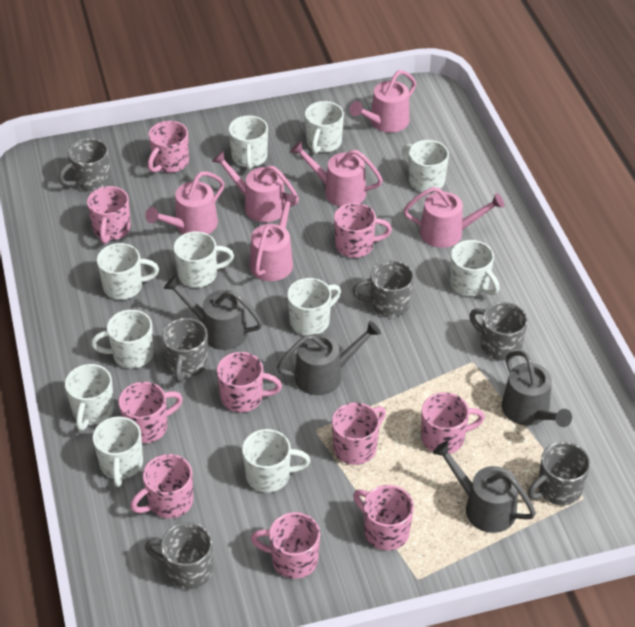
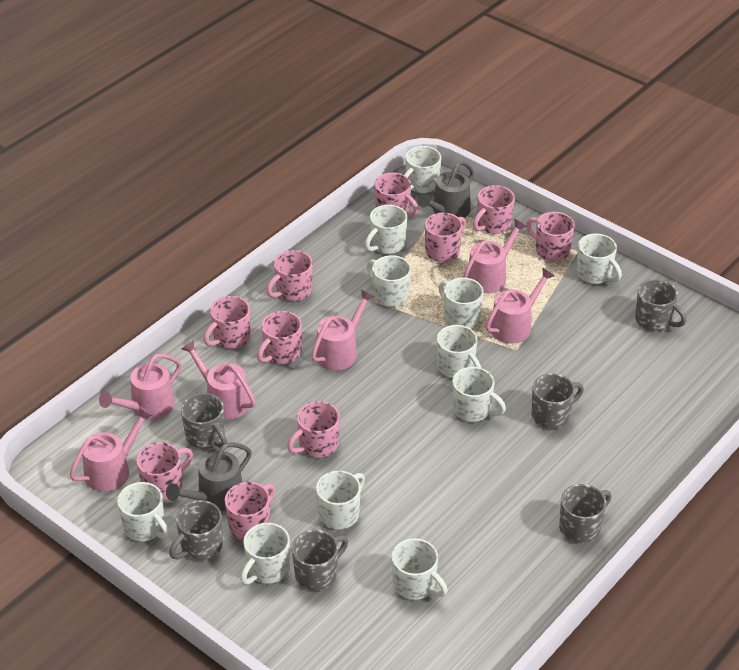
grey watering can: [164,276,263,350] [277,321,381,395] [433,441,536,533] [502,351,572,427] = 4 -> [166,442,252,511] [417,161,474,218] = 2

